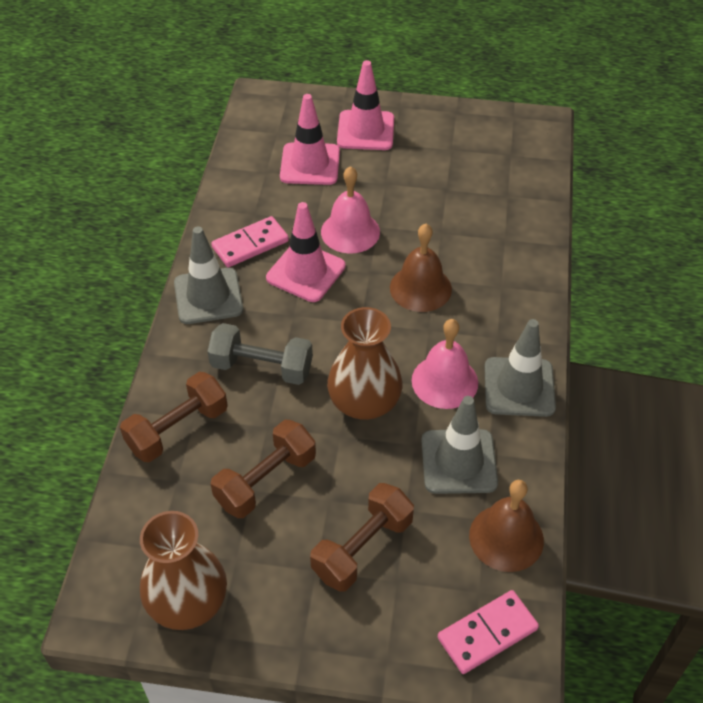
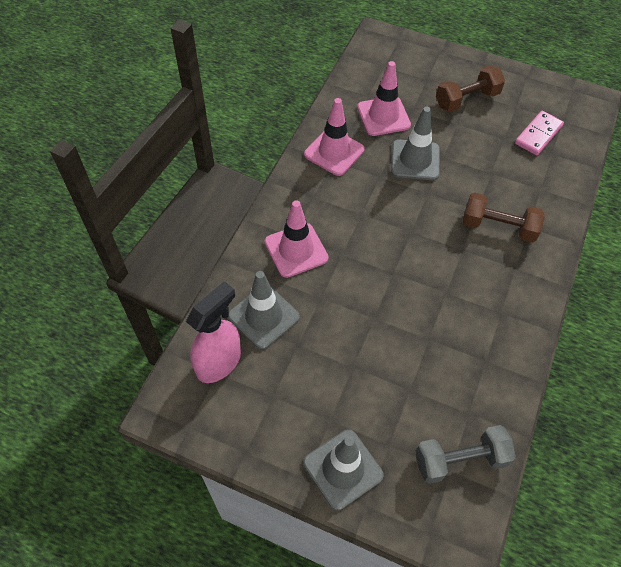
brown bell: [390,224,452,312] [469,480,544,572] = 2 -> none = 0
brown dumbbell: [120,372,228,462] [211,420,316,518] [310,483,414,592] = 3 -> [436,65,505,112] [463,192,545,243] = 2
brown vase: [140,511,227,630] [327,307,403,420] = 2 -> none = 0
pink bell: [321,166,380,253] [412,319,478,409] = 2 -> none = 0
pink domino: [211,216,289,267] [438,590,539,674] = 2 -> [515,111,564,155] = 1
pink spray bottle: none = 0 -> [186,281,241,383] = 1

